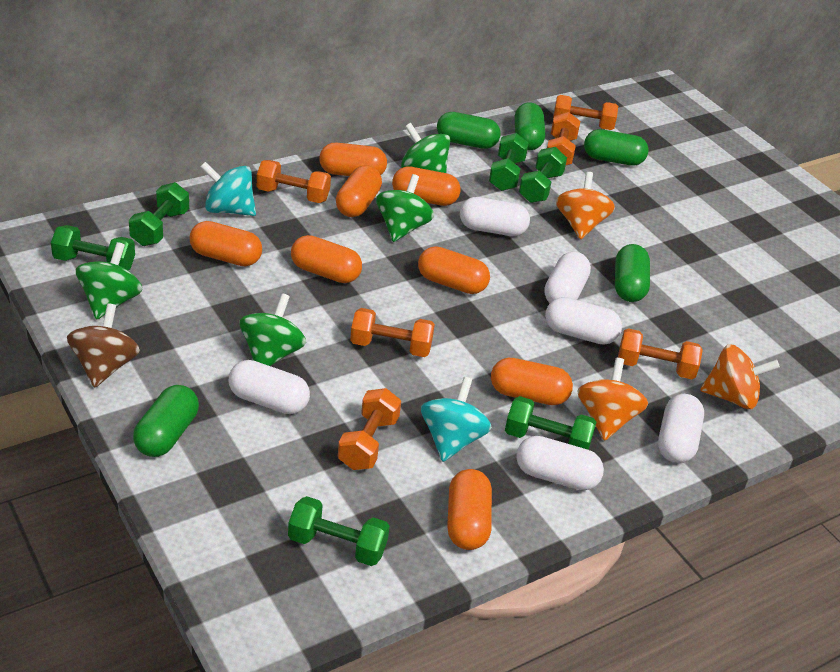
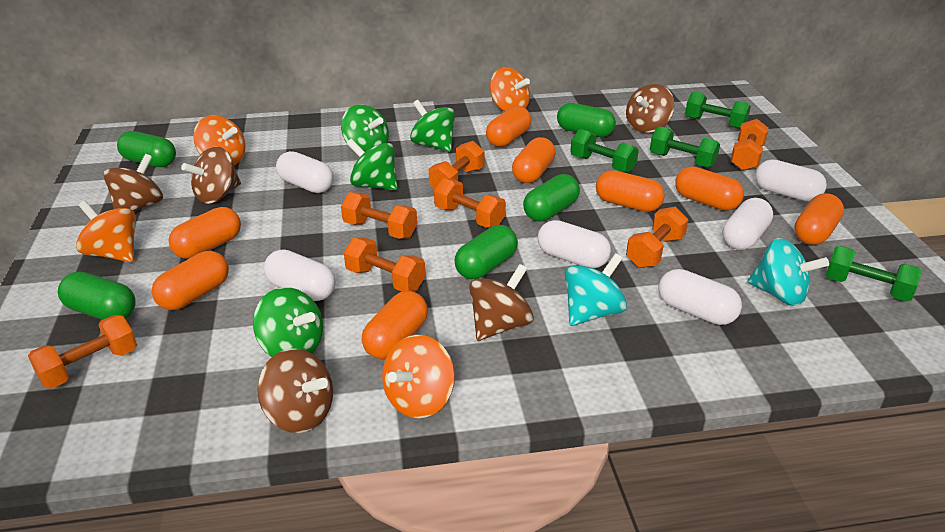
brown spinning top: [67,303,140,388] = 1 -> [103,154,163,212] [181,147,241,204] [257,348,333,433] [469,264,534,341] [626,84,674,133] = 5
green dumbbell: [51,225,135,270] [129,182,189,246] [288,496,390,566] [489,133,529,191] [505,396,596,450] [519,147,567,203] = 6 -> [570,129,639,173] [650,126,720,168] [685,92,751,129] [826,246,922,301] = 4
orange dumbbell: [257,160,331,203] [338,388,401,470] [350,308,435,357] [547,112,580,165] [553,95,618,130] [618,328,703,379] = 6 -> [28,315,137,389] [341,192,417,239] [344,237,425,292] [429,141,485,189] [434,178,506,228] [626,207,689,268] [731,119,769,171] = 7
orange spinning top: [556,172,615,239] [577,358,648,441] [700,344,780,409] = 3 -> [76,201,136,262] [193,115,245,165] [382,335,455,418] [490,67,530,112] = 4

